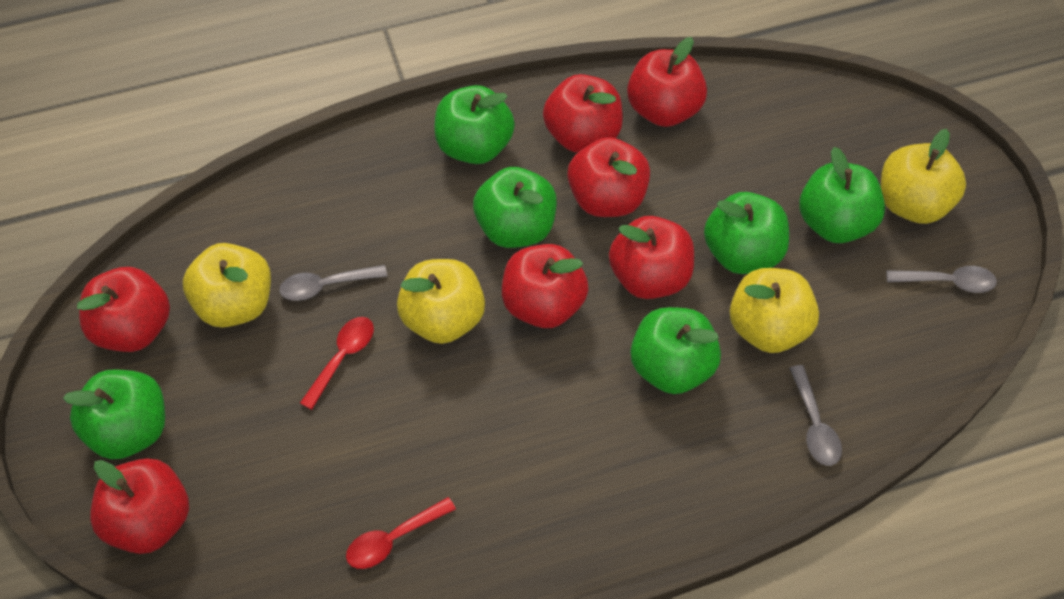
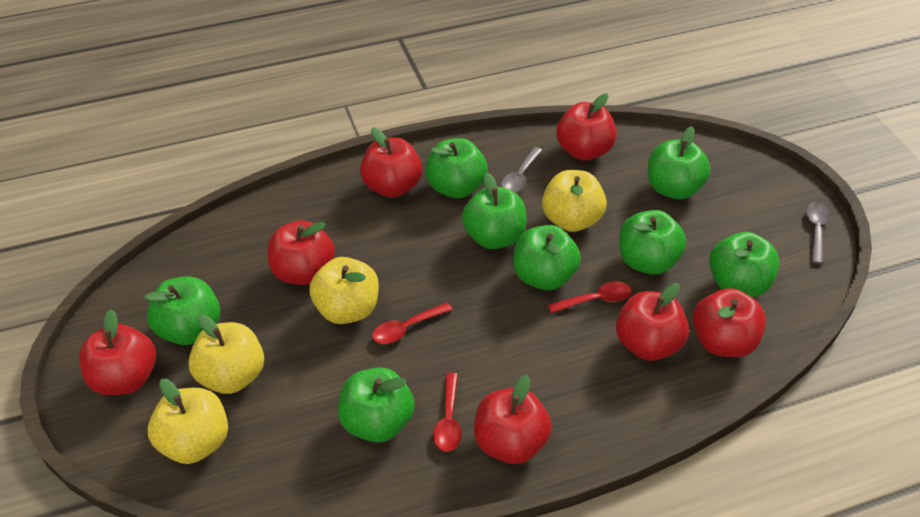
green apple: [63,369,165,459] [434,85,515,164] [473,167,557,248] [631,307,721,394] [704,192,789,274] [799,147,885,243] = 6 -> [145,276,220,345] [338,367,415,443] [426,138,488,199] [462,173,527,249] [513,225,581,290] [619,210,686,274] [648,126,711,199] [709,232,780,297] = 8
grey spoon: [279,265,387,301] [789,365,842,466] [886,266,997,293] = 3 -> [501,147,542,193] [806,202,830,264] = 2
red spoon: [300,317,374,410] [346,497,456,569] = 2 -> [372,302,453,344] [433,373,462,452] [548,281,632,313] = 3

